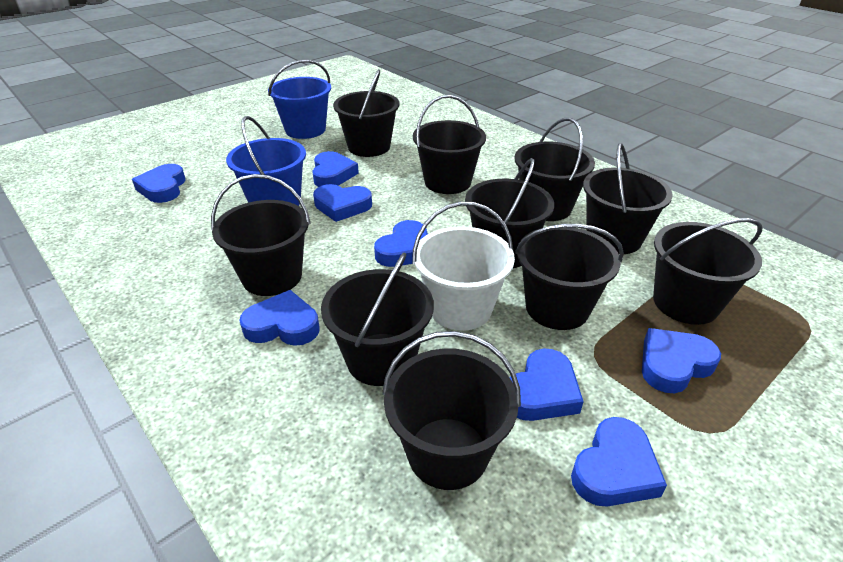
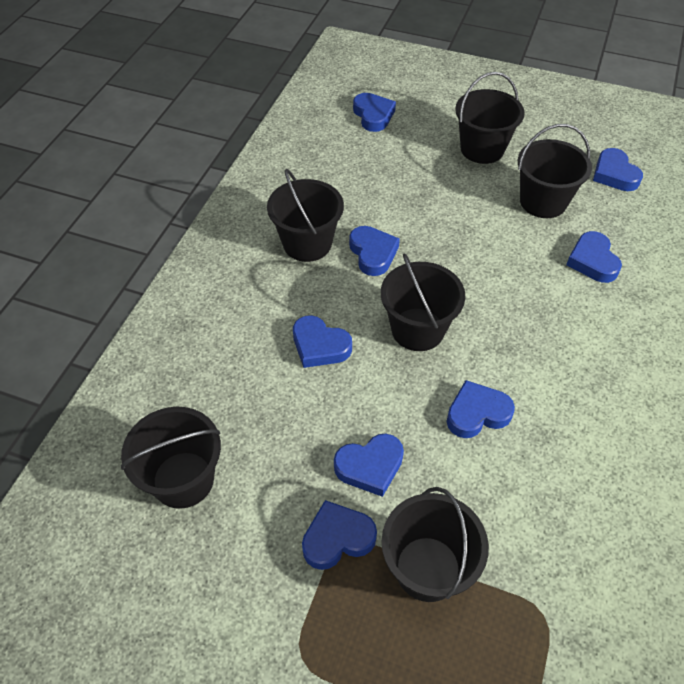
black bucket: [211,174,311,296] [321,253,434,386] [333,69,399,157] [382,331,521,490] [413,95,486,194] [465,158,554,268] [515,118,595,221] [515,224,624,330] [583,143,673,254] [653,218,762,325] = 10 -> [121,407,221,509] [267,169,344,262] [381,253,466,351] [382,487,489,602] [455,72,525,164] [518,124,592,218] = 6
blue bucket: [226,116,306,206] [268,60,331,139] = 2 -> none = 0
white bucket: [412,202,515,331] = 1 -> none = 0

